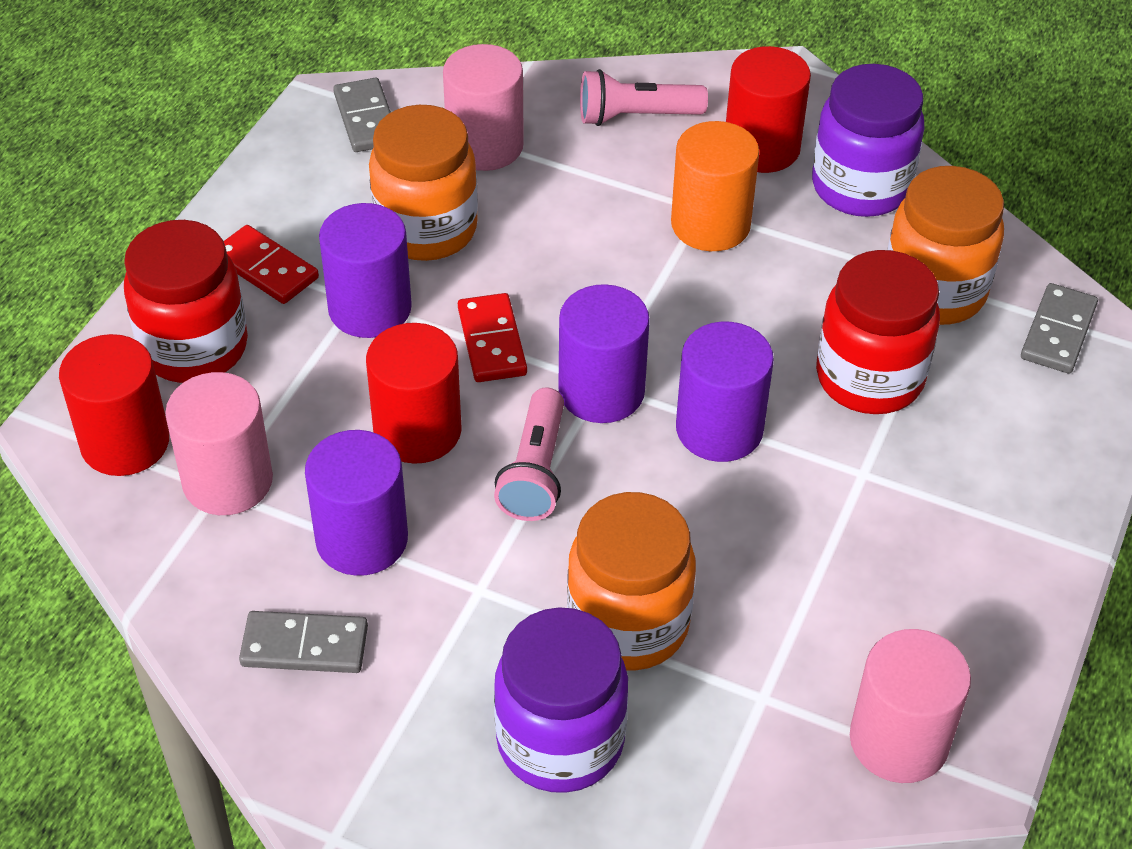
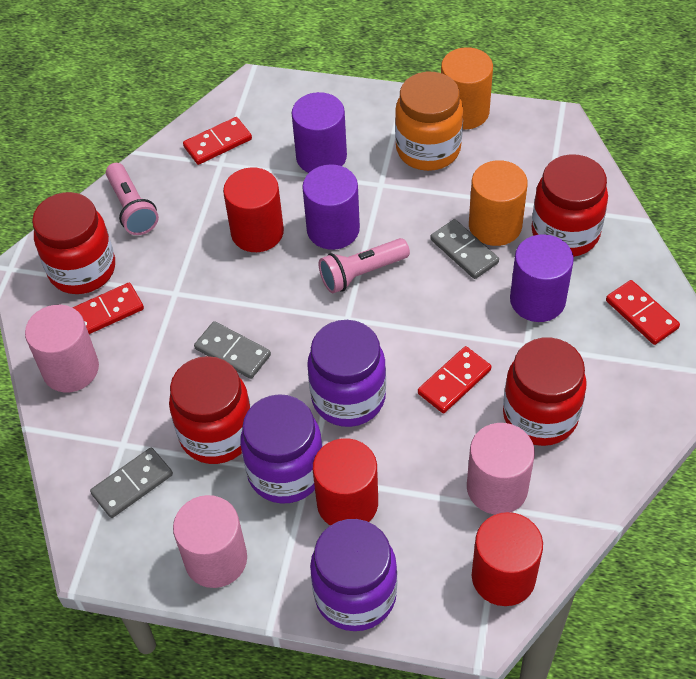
orange cylinder: [671,121,759,251] = 1 -> [441,47,493,129] [469,160,528,246] = 2
orange jar: [369,105,478,261] [567,492,696,671] [887,166,1004,325] = 3 -> [395,72,463,171] = 1
purple cylinder: [305,430,408,576] [319,203,412,338] [558,284,650,423] [676,322,774,462] = 4 -> [292,92,347,173] [302,164,360,250] [510,234,574,322] = 3
purple jar: [494,607,628,793] [812,64,925,217] = 2 -> [240,394,323,504] [307,320,386,427] [310,519,397,631] = 3
red domino: [224,225,319,304] [458,293,527,382] = 2 -> [72,283,144,334] [183,117,252,165] [418,346,491,413] [606,280,680,345] = 4
red jar: [124,220,248,383] [816,250,940,414] = 2 -> [32,192,115,294] [169,356,251,464] [503,337,587,446] [531,154,608,257] = 4

